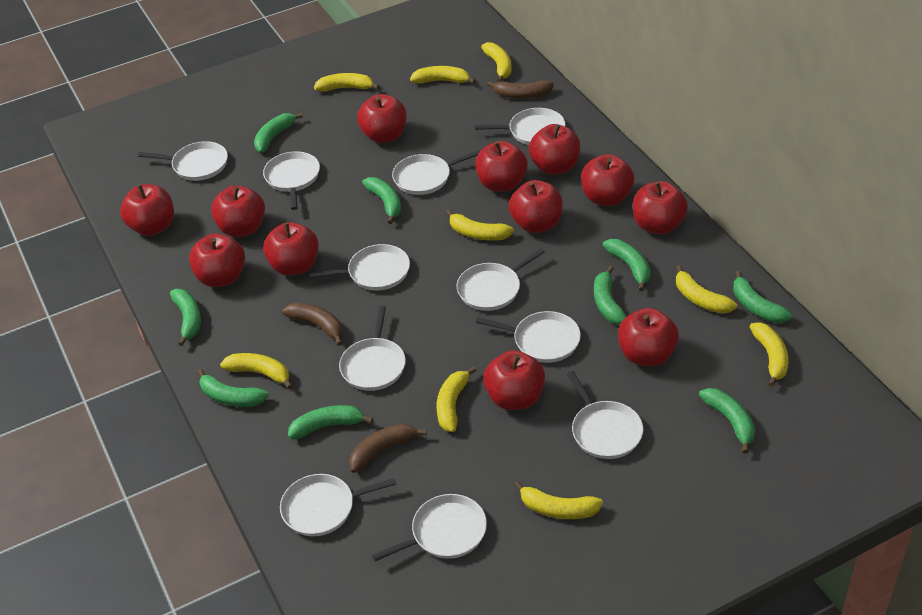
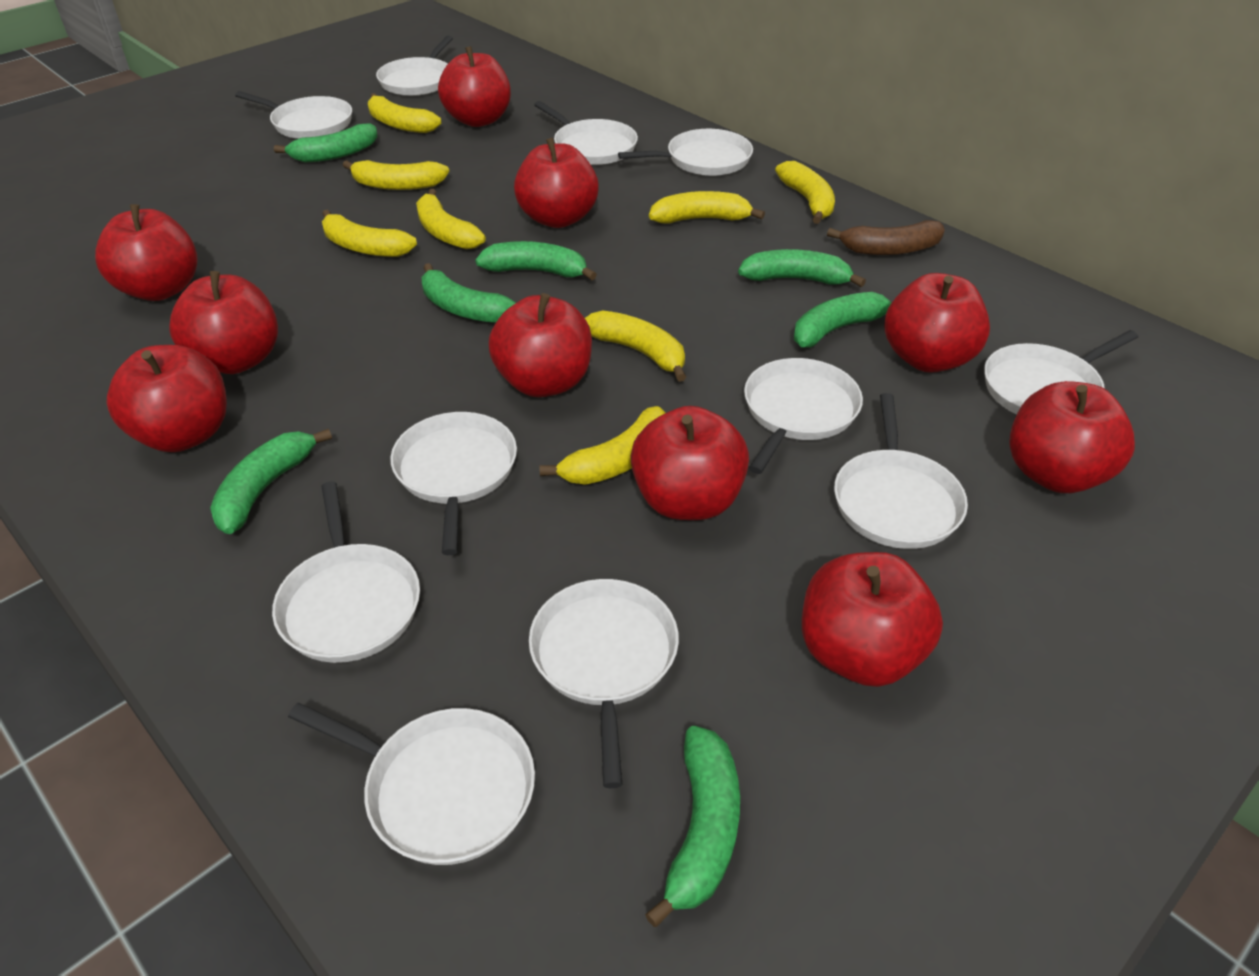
brown banana: [282,302,343,346] [349,423,427,473] [487,80,554,99] = 3 -> [827,220,945,255] = 1
green banana: [170,289,201,346] [197,369,269,407] [254,113,303,153] [288,405,373,439] [362,177,401,224] [594,266,627,325] [603,239,651,291] [699,388,755,454] [733,271,792,323] = 9 -> [210,429,332,534] [274,123,377,162] [422,263,516,323] [475,241,597,280] [645,726,740,927] [738,249,866,287] [794,292,892,347] = 7
red apple: [120,184,174,236] [189,233,245,287] [211,185,265,237] [263,222,319,276] [357,94,407,143] [475,141,528,192] [483,350,545,410] [509,180,563,233] [529,124,580,175] [581,154,634,206] [618,308,679,366] [633,181,688,234] = 12 -> [95,204,198,301] [106,345,227,452] [169,271,278,374] [438,46,511,127] [488,293,592,397] [514,138,599,228] [630,406,749,520] [802,552,943,687] [884,273,990,373] [1009,381,1135,493] = 10
yellow banana: [220,353,293,389] [314,73,379,92] [410,66,476,84] [437,366,477,432] [446,210,514,241] [481,42,512,82] [514,481,603,519] [676,265,737,313] [749,322,789,387] = 9 -> [322,209,417,257] [343,160,449,190] [368,93,441,133] [416,189,486,249] [539,406,666,485] [585,311,686,382] [649,191,765,224] [775,161,835,224] = 8

